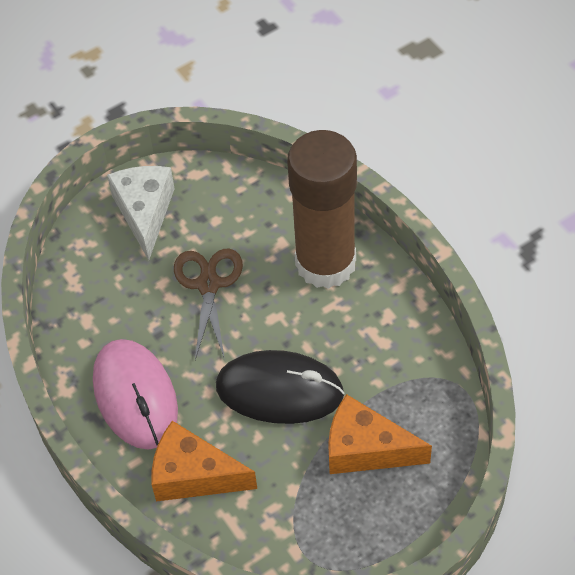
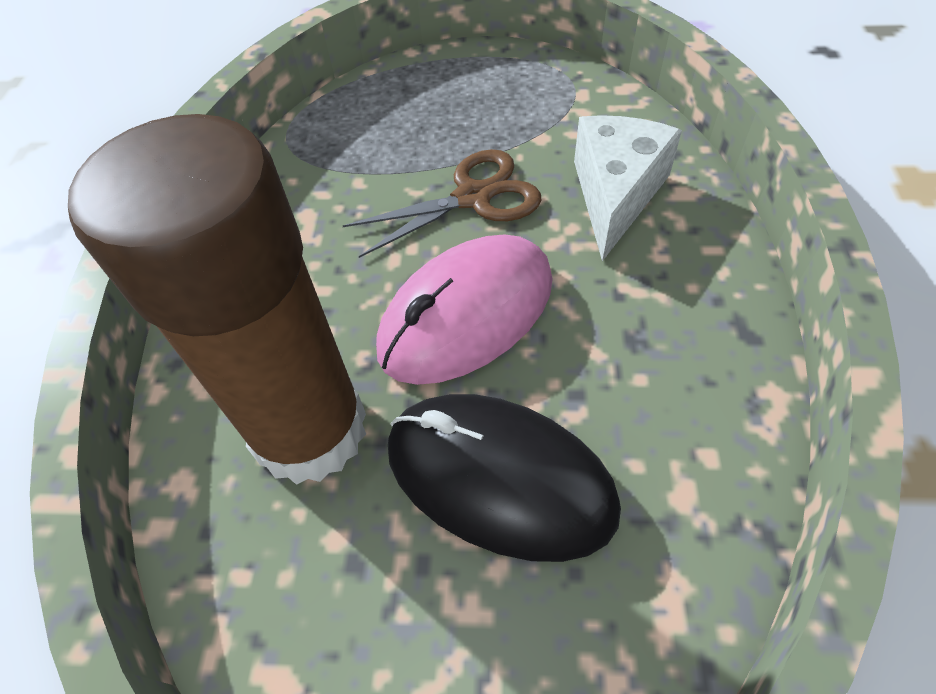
orange cheese: [151,421,257,502] [328,394,432,474] = 2 -> none = 0

